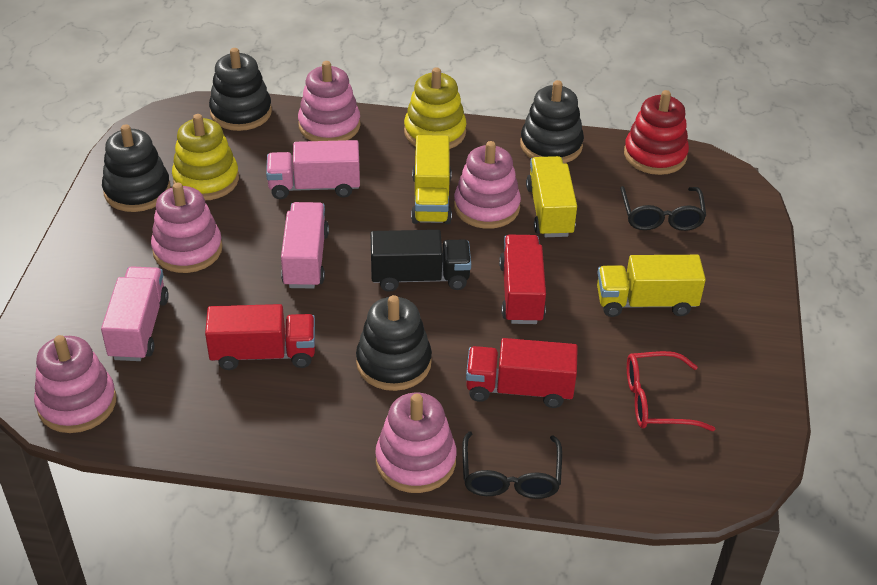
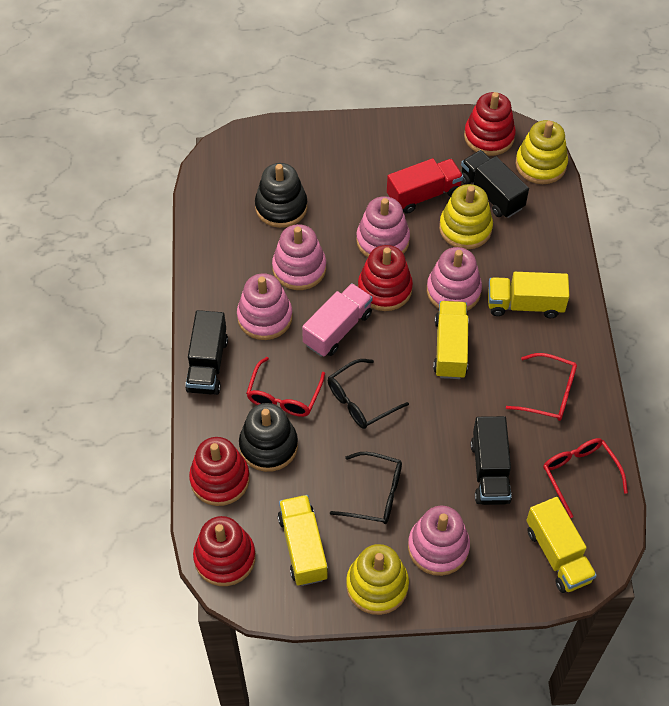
black stacking toy: [102,124,171,212] [209,48,272,131] [356,295,432,391] [520,80,584,164] = 4 -> [239,403,298,472] [255,163,308,228] = 2
black truck: [370,230,471,292] = 1 -> [185,310,228,395] [461,150,529,218] [471,416,512,505] = 3
pink truck: [101,266,169,361] [266,140,360,199] [281,202,329,289] = 3 -> [302,283,373,357] = 1
red glasses: [627,351,715,431] = 1 -> [246,357,325,417] [506,353,577,421] [543,438,628,518] = 3
red stacking toy: [624,90,689,175] = 1 -> [189,437,250,506] [193,516,256,586] [358,245,413,311] [464,92,516,156] = 4
red truck: [205,304,315,370] [466,338,578,408] [499,235,546,324] = 3 -> [387,158,463,214] = 1
yellow stacking toy: [172,114,239,200] [404,67,467,149] = 2 -> [346,544,409,615] [439,184,493,250] [515,120,568,184] = 3
yellow truck: [411,135,452,224] [526,156,577,237] [597,255,706,317] = 3 -> [278,495,328,586] [433,301,469,379] [488,272,569,318] [526,497,597,593] = 4

